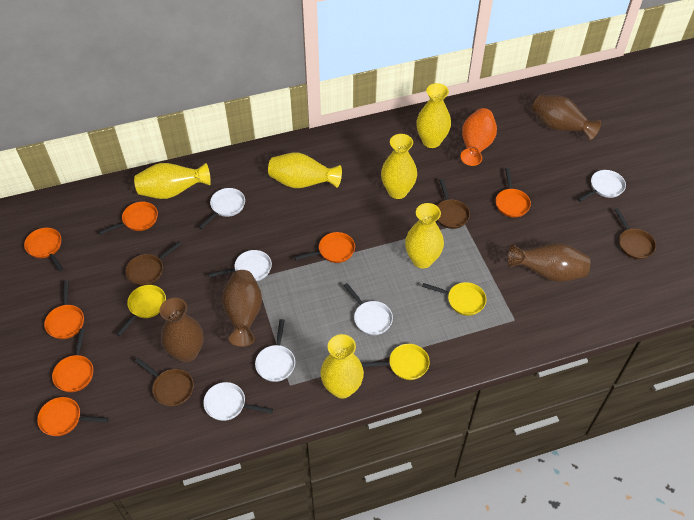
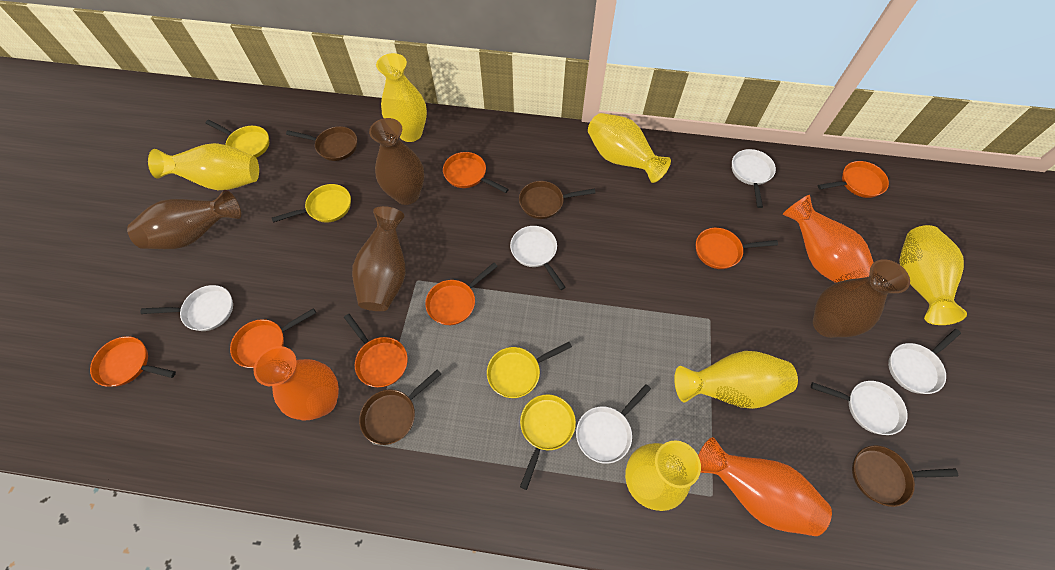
orange vase: [461,108,497,166] = 1 -> [254,346,339,421] [698,437,832,536] [782,195,874,283] = 3
yellow pan: [116,285,166,336] [361,344,430,380] [422,282,486,316] = 3 -> [205,120,269,158] [272,184,351,223] [487,342,572,398] [520,395,576,490] = 4

